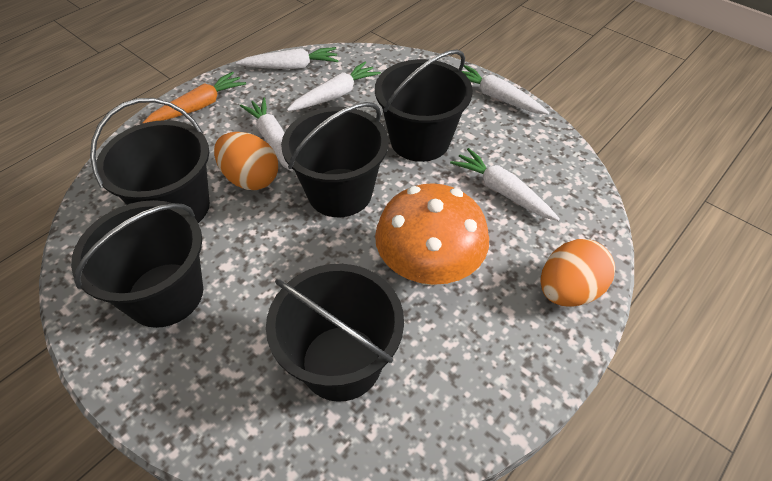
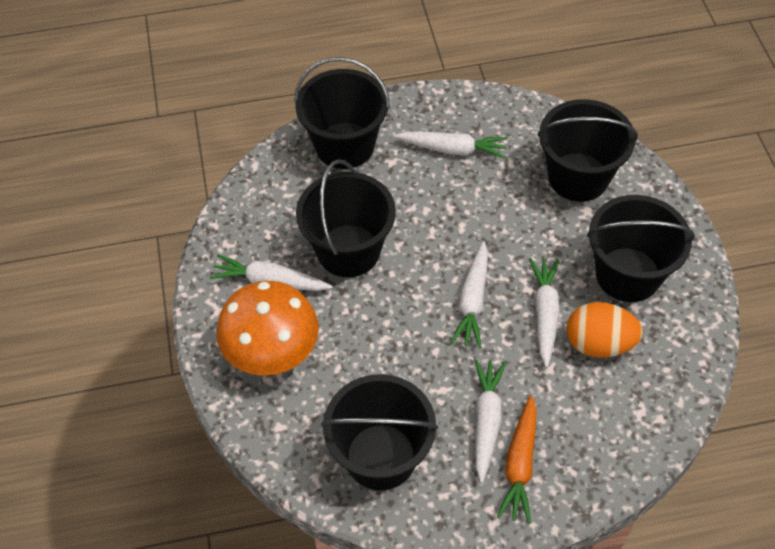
orange egg: [214,132,278,190] [541,239,615,307] = 2 -> [567,302,643,358] = 1

